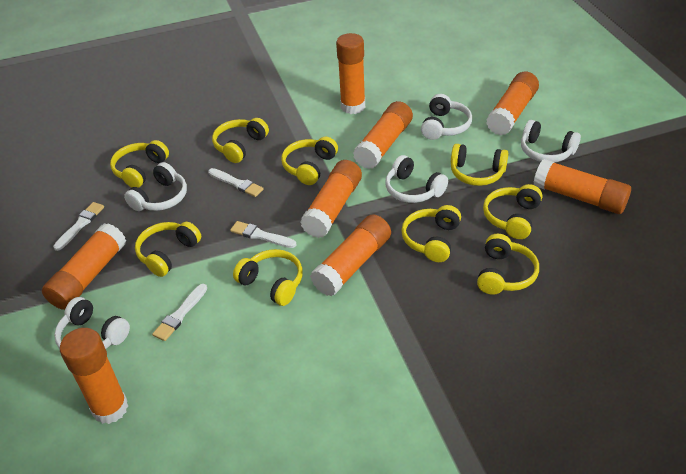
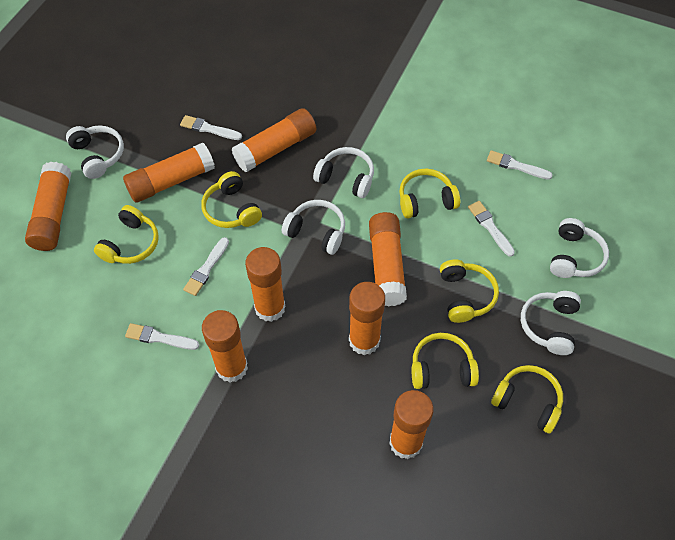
white brush: [53,202,104,251] [152,284,207,341] [208,168,264,197] [230,221,296,248] = 4 -> [125,323,199,350] [180,115,242,140] [183,237,229,296] [468,201,515,257] [487,150,553,180] = 5
yellow headphones: [110,140,169,188] [135,222,201,277] [212,118,269,163] [233,249,303,306] [281,137,338,185] [401,205,461,262] [451,144,508,186] [477,234,539,295] [483,184,542,239] = 9 -> [94,205,159,264] [201,171,262,228] [399,169,460,218] [412,333,479,389] [440,259,499,323] [491,365,563,433] = 6

